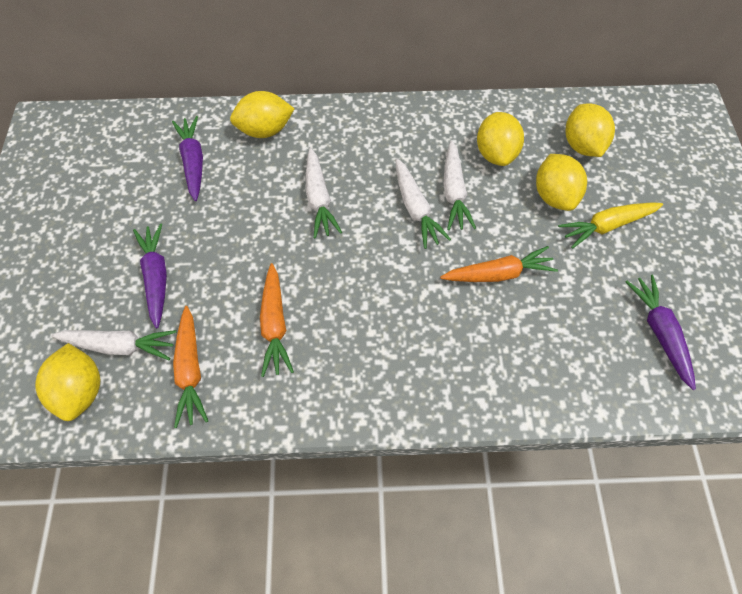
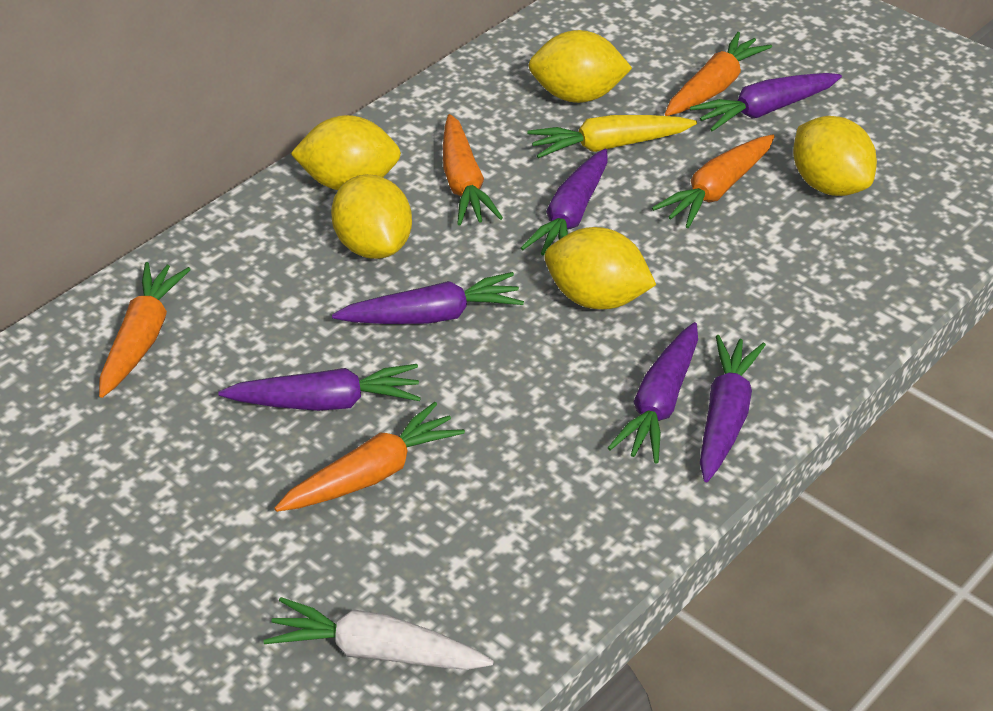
orange carrot: [173,306,208,428] [260,263,294,377] [440,246,558,282] = 3 -> [99,262,191,398] [274,402,465,512] [443,114,503,225] [652,134,774,228] [665,32,772,116] = 5
purple carrot: [133,223,167,328] [172,116,203,201] [626,275,696,390] = 3 -> [218,364,421,411] [332,272,524,324] [521,149,608,256] [608,322,698,464] [690,73,842,132] [700,335,766,482] = 6
white carrot: [51,330,177,360] [306,148,342,239] [395,158,451,249] [443,141,476,230] = 4 -> [263,597,493,670] = 1

